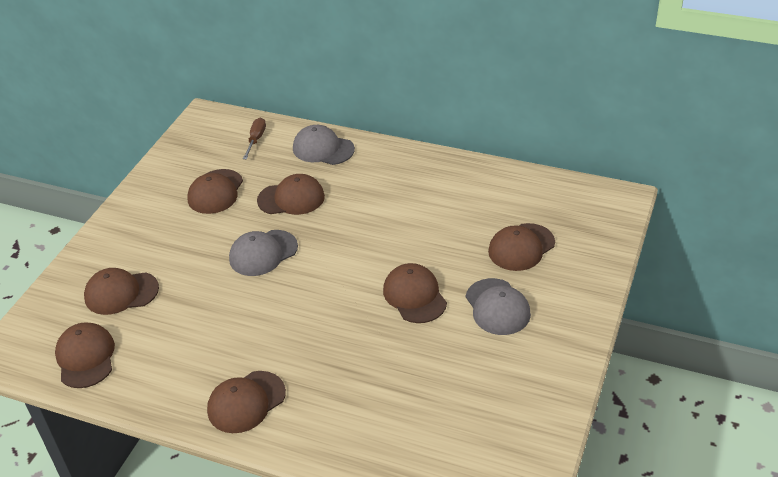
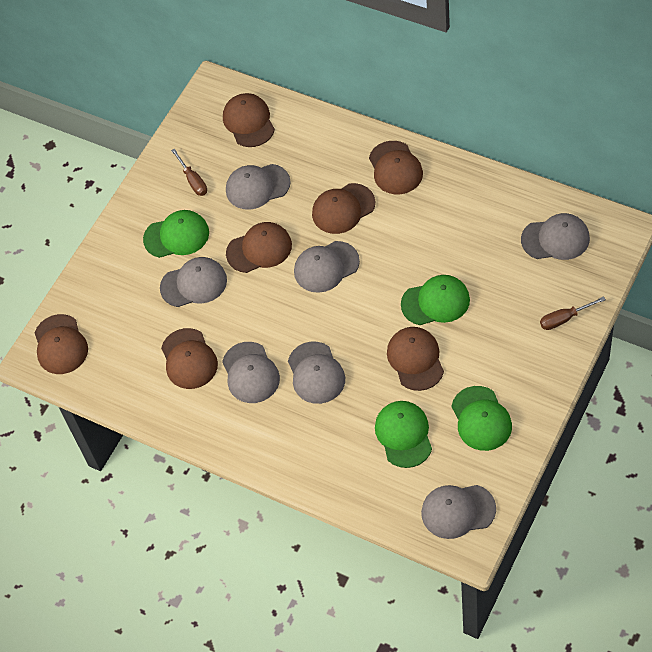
brown screwdriver: [243,118,266,159] = 1 -> [171,149,207,196] [540,296,606,330] = 2
green cap: none = 0 -> [143,210,209,258] [375,401,432,468] [401,275,470,325] [452,386,512,451] = 4
grey cap: [229,230,298,276] [293,125,355,165] [466,278,531,335] = 3 -> [160,257,227,307] [222,342,280,403] [226,164,290,210] [288,342,345,404] [294,241,360,293] [421,485,496,539] [521,213,590,260] = 7

